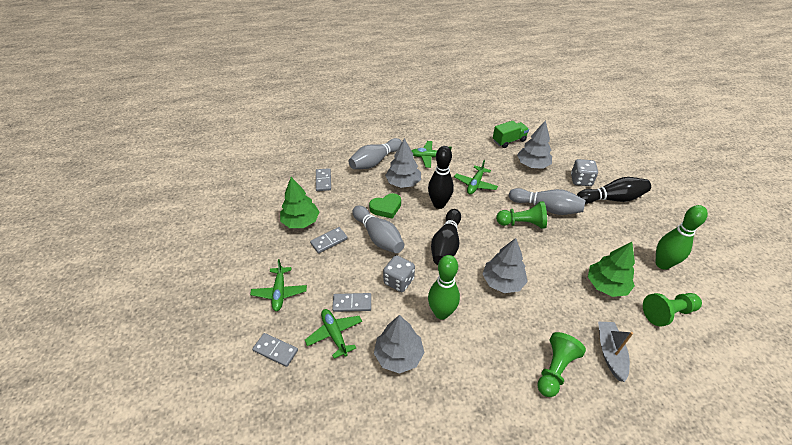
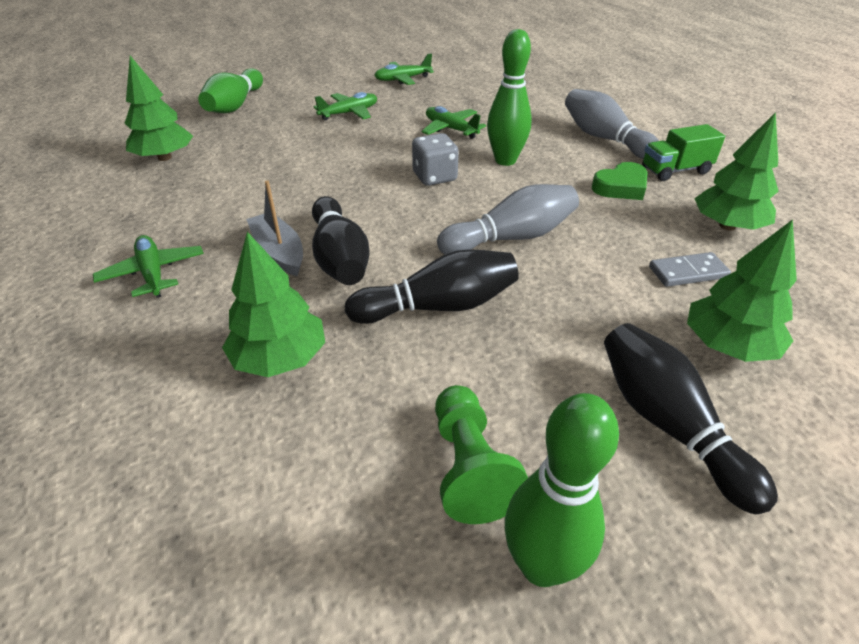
green bowling pin: [428,255,460,320] [655,205,708,270] = 2 -> [198,68,263,113] [487,29,532,166] [505,393,619,587] = 3
green pawn: [496,201,547,229] [537,332,586,397] [643,293,702,327] = 3 -> [435,385,528,524] = 1
green tree: [280,177,319,228] [588,242,635,297] = 2 -> [125,56,193,161] [222,232,325,377] [687,220,797,362] [694,112,778,230] = 4
grey bowling pin: [349,138,402,169] [353,205,404,253] [509,188,586,215] = 3 -> [437,184,579,255] [565,89,659,159] = 2
grey dice: [383,255,415,292] [571,159,598,186] = 2 -> [412,133,459,186] = 1
grey domino: [252,333,298,367] [310,227,348,253] [316,168,331,191] [332,293,371,312] = 4 -> [649,252,731,287] = 1
grey tree: [374,315,424,374] [385,138,421,188] [483,238,528,293] [517,120,552,169] = 4 -> none = 0

